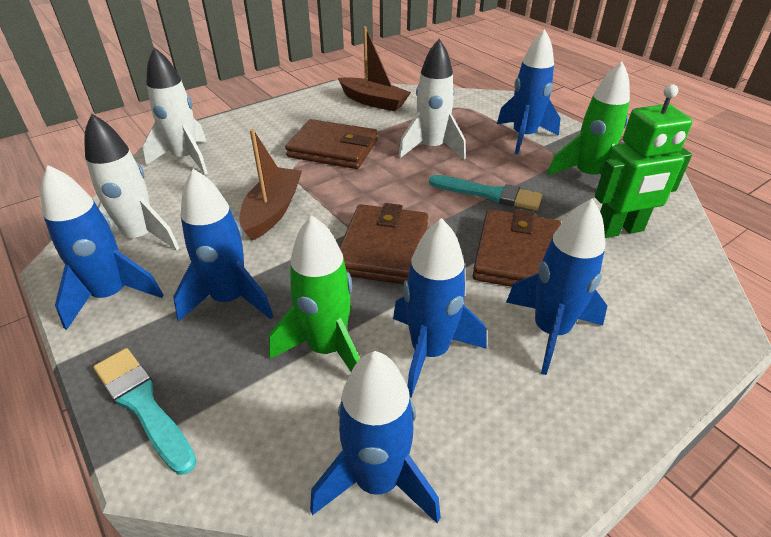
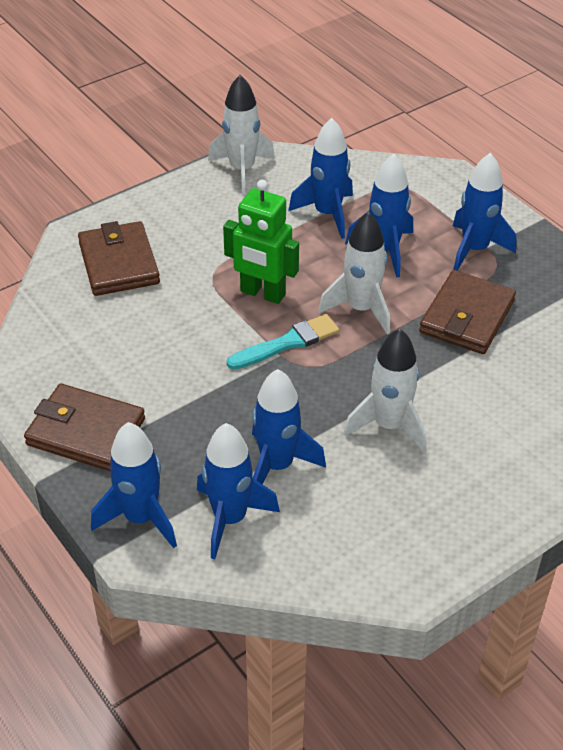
brown boat: [239,129,302,240] [338,26,411,111] = 2 -> none = 0
green rocket: [269,215,360,372] [547,62,630,176] = 2 -> none = 0
turquoise brush: [93,348,196,475] [429,175,543,210] = 2 -> [227,314,339,370] = 1

